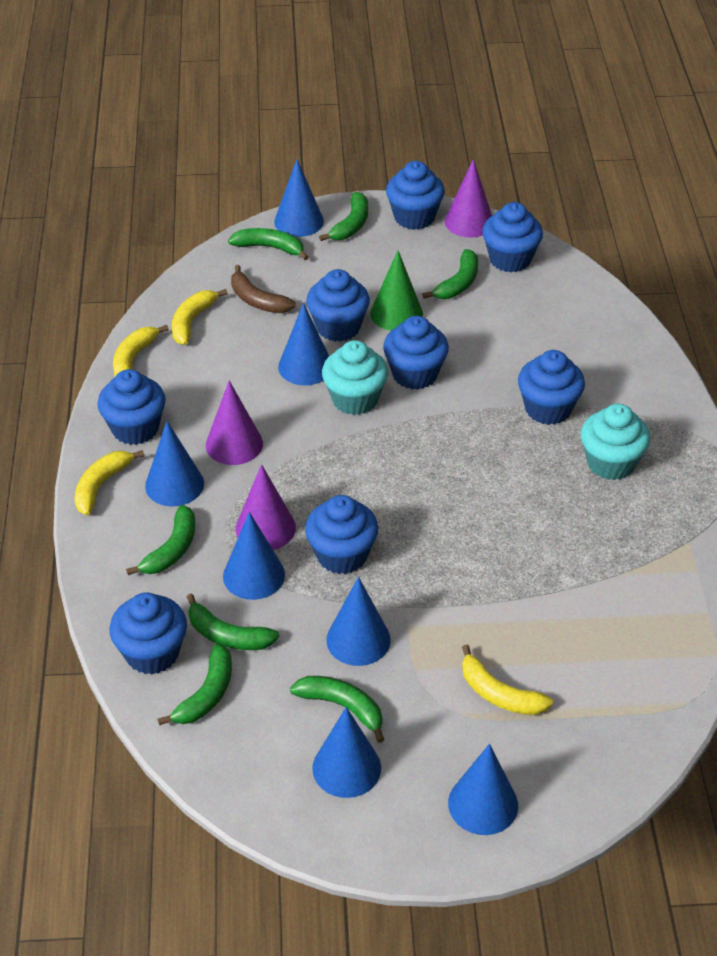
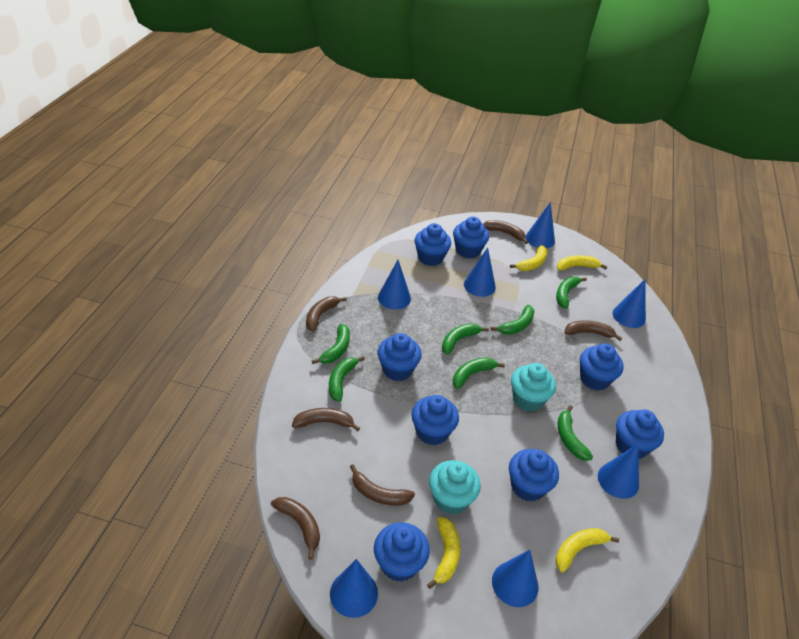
brown banana: [231,265,296,313] = 1 -> [271,497,320,560] [292,408,360,431] [306,296,347,332] [350,464,415,506] [483,220,528,244] [565,320,622,341] = 6
green cone: [370,251,423,331] = 1 -> none = 0
purple cone: [206,380,263,465] [236,464,296,550] [445,159,492,238] = 3 -> none = 0

